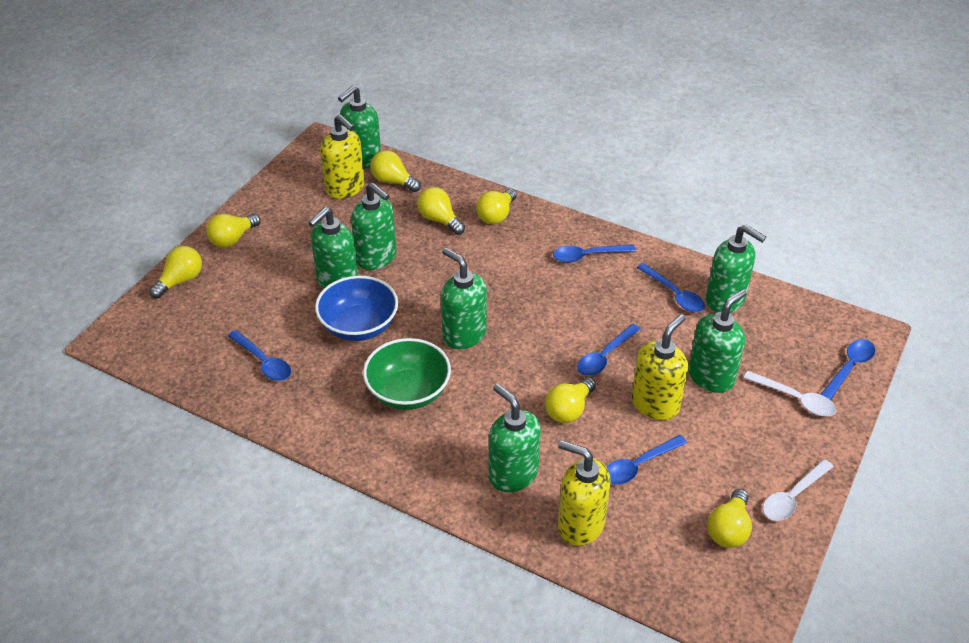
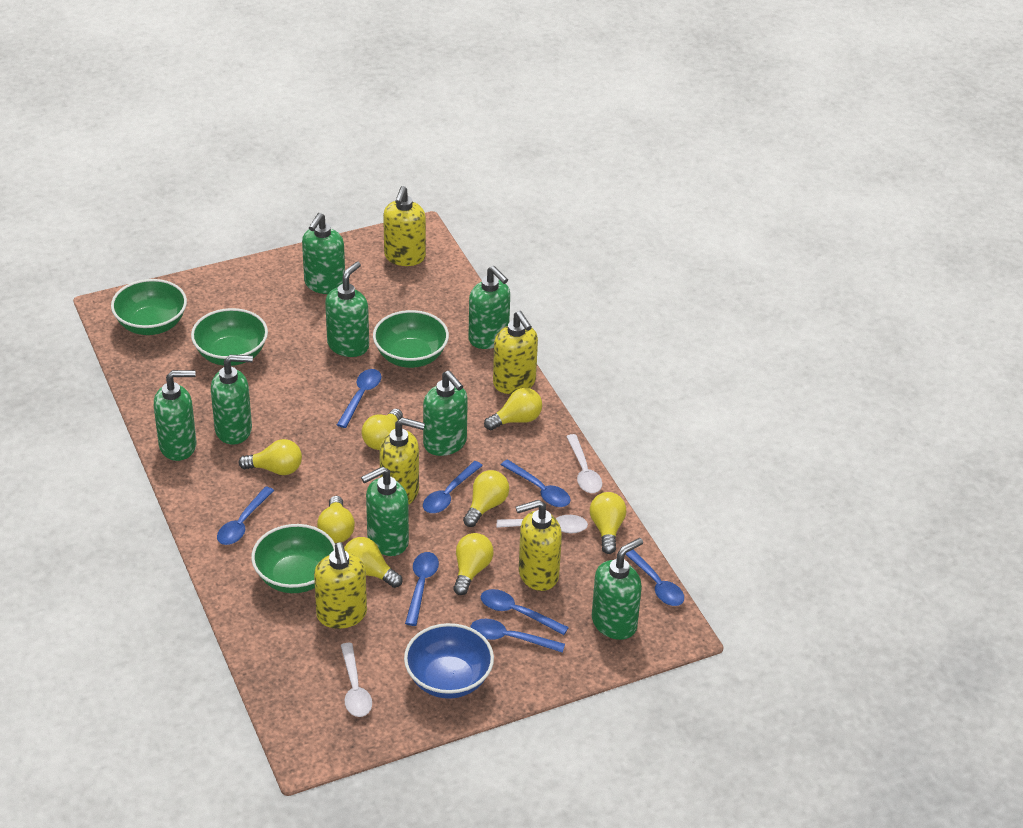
blue spoon: [228,330,291,381] [553,244,636,263] [577,324,641,376] [607,435,687,485] [637,263,705,312] [820,339,875,400] = 6 -> [217,486,274,545] [337,369,381,428] [405,552,439,626] [423,461,483,513] [471,619,565,653] [481,589,569,635] [501,459,570,507] [625,550,684,606] = 8
green bowl: [363,338,451,410] = 1 -> [111,279,187,335] [191,308,268,366] [251,524,335,593] [373,310,449,368] = 4
green soap dispenser: [308,207,358,289] [338,86,381,169] [351,183,397,270] [441,248,487,349] [489,384,541,492] [688,289,747,393] [706,225,766,313] = 7 -> [154,370,196,461] [211,355,253,445] [302,213,345,294] [325,261,369,357] [361,466,409,556] [423,371,468,456] [469,266,510,349] [592,538,643,640] = 8
white spoon: [744,371,837,416] [763,459,834,521] = 2 -> [341,643,372,717] [497,515,588,533] [566,434,602,493] = 3
yellow light bulb: [149,246,202,299] [206,214,260,248] [370,150,421,192] [417,187,465,235] [476,189,517,224] [545,377,596,423] [707,489,752,548] = 7 -> [239,439,302,475] [317,496,355,543] [344,537,402,588] [362,409,403,450] [453,533,494,595] [463,470,509,527] [484,388,542,431] [590,492,626,554] = 8
yellow soap dispenser: [320,114,365,199] [558,440,611,546] [631,314,688,420] = 3 -> [314,542,367,629] [379,417,425,505] [383,186,426,266] [493,311,538,394] [516,500,562,591] = 5

